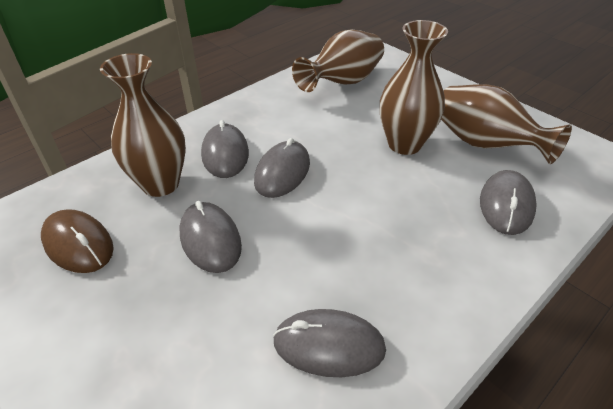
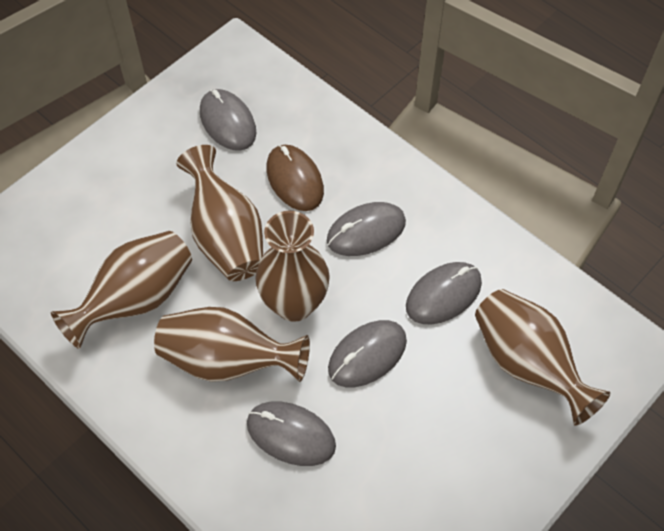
brown vase: [100,53,186,197] [292,29,384,92] [380,20,448,155] [441,84,572,164] = 4 -> [51,231,192,349] [154,307,310,382] [176,145,263,281] [255,211,330,322] [475,289,610,426] = 5

